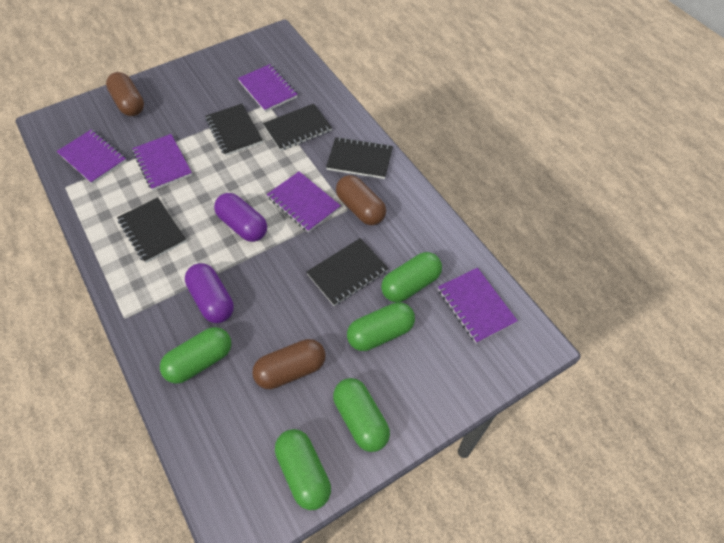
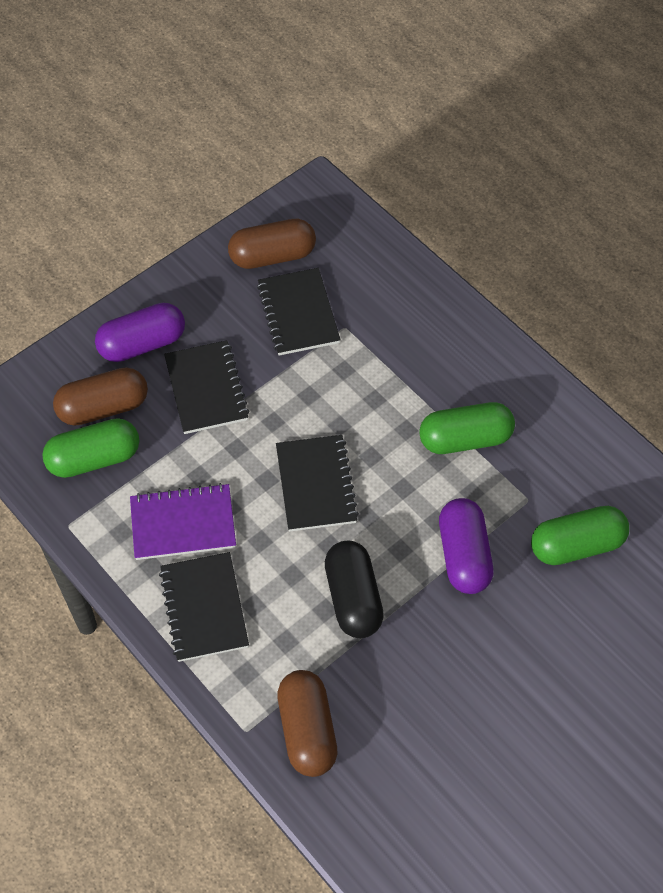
black capsule: none = 0 -> [325,541,384,638] = 1
black notebook: [117,197,187,263] [205,104,263,156] [263,104,332,151] [306,238,389,306] [326,137,393,179] = 5 -> [159,552,249,662] [164,340,249,434] [257,268,341,356] [276,435,359,532] = 4
green capsule: [160,327,231,384] [275,429,331,510] [333,378,390,452] [347,302,415,351] [381,252,442,302] = 5 -> [42,418,139,478] [419,402,515,454] [531,506,629,565] = 3
purple notebook: [57,129,127,184] [132,134,192,191] [238,64,298,112] [267,171,341,232] [438,268,518,344] = 5 -> [130,483,236,560] = 1

